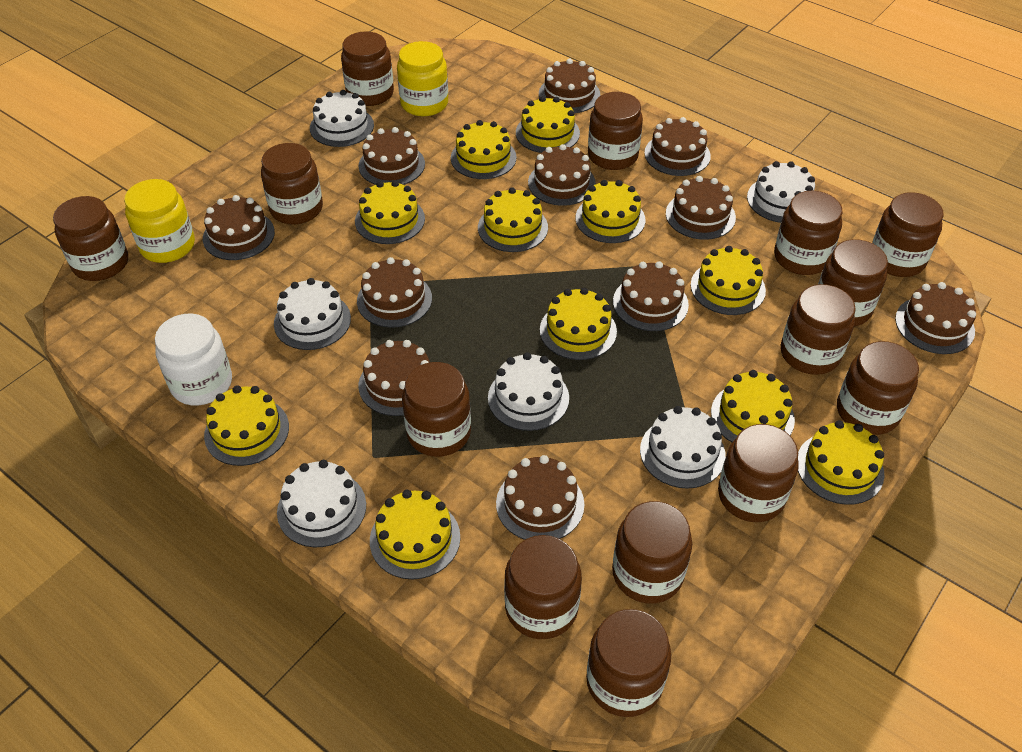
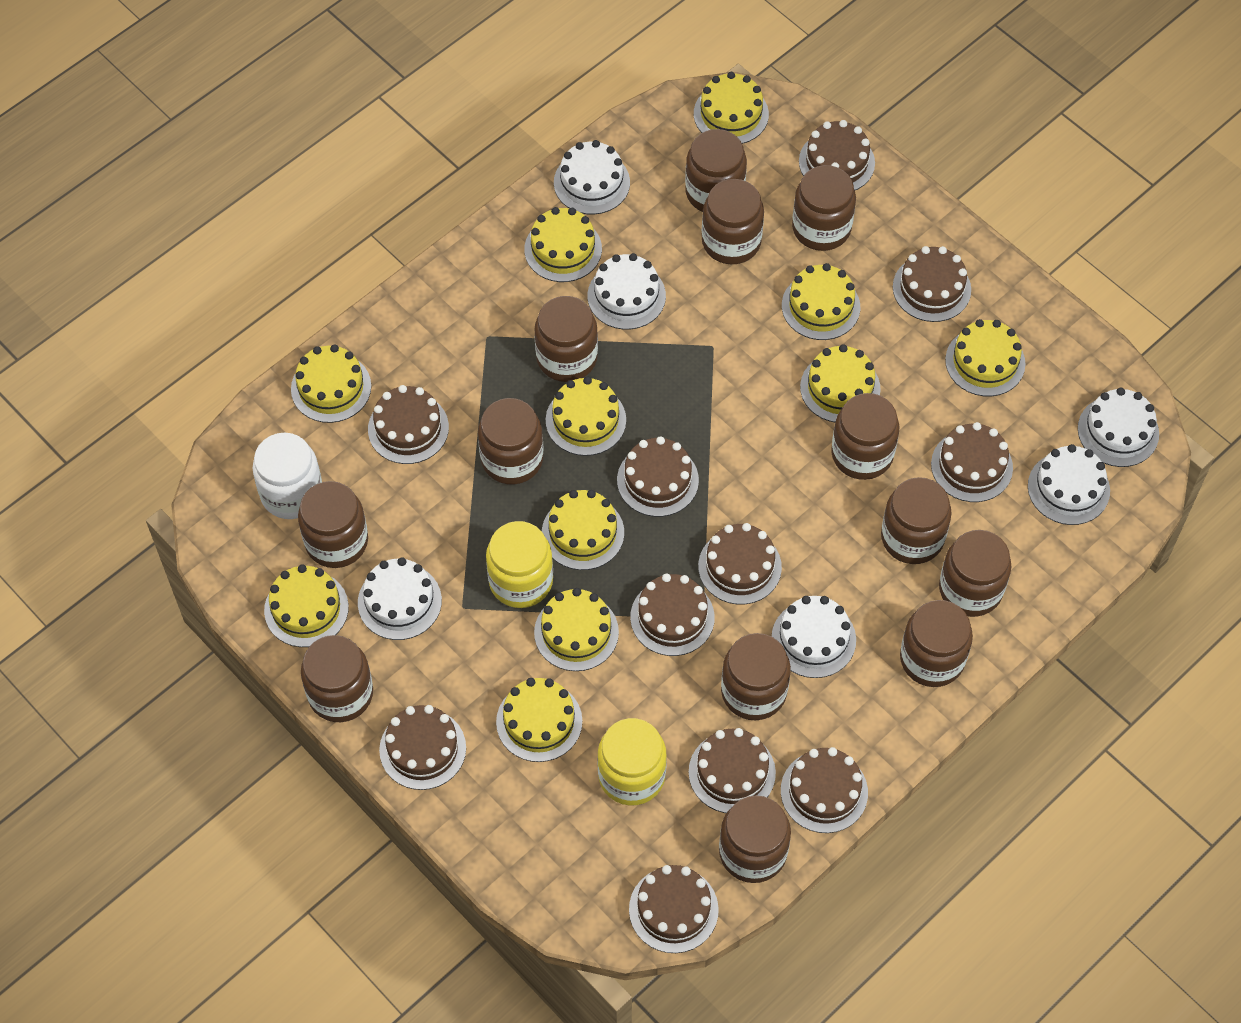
brown jar: [53,196,128,281] [261,143,323,225] [341,31,394,106] [402,362,471,457] [504,535,582,639] [586,609,671,717] [588,92,643,170] [612,501,692,604] [718,424,799,522] [774,191,843,275] [781,284,856,375] [818,239,888,326] [837,341,919,435] [872,192,944,277] = 14 -> [298,481,368,568] [301,635,373,722] [478,398,543,485] [534,296,598,382] [685,129,747,212] [702,179,764,264] [719,796,791,883] [721,633,791,720] [792,165,856,251] [831,393,899,480] [881,477,952,564] [900,600,973,687] [939,530,1012,617] = 13

